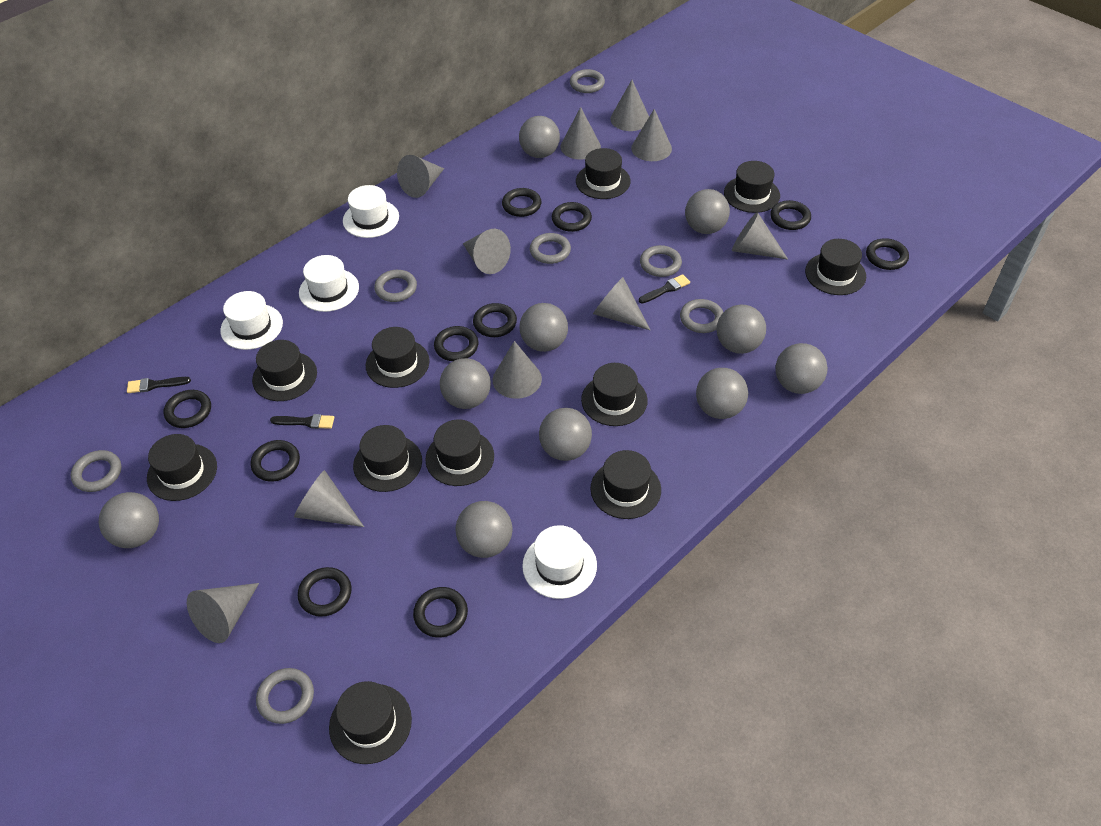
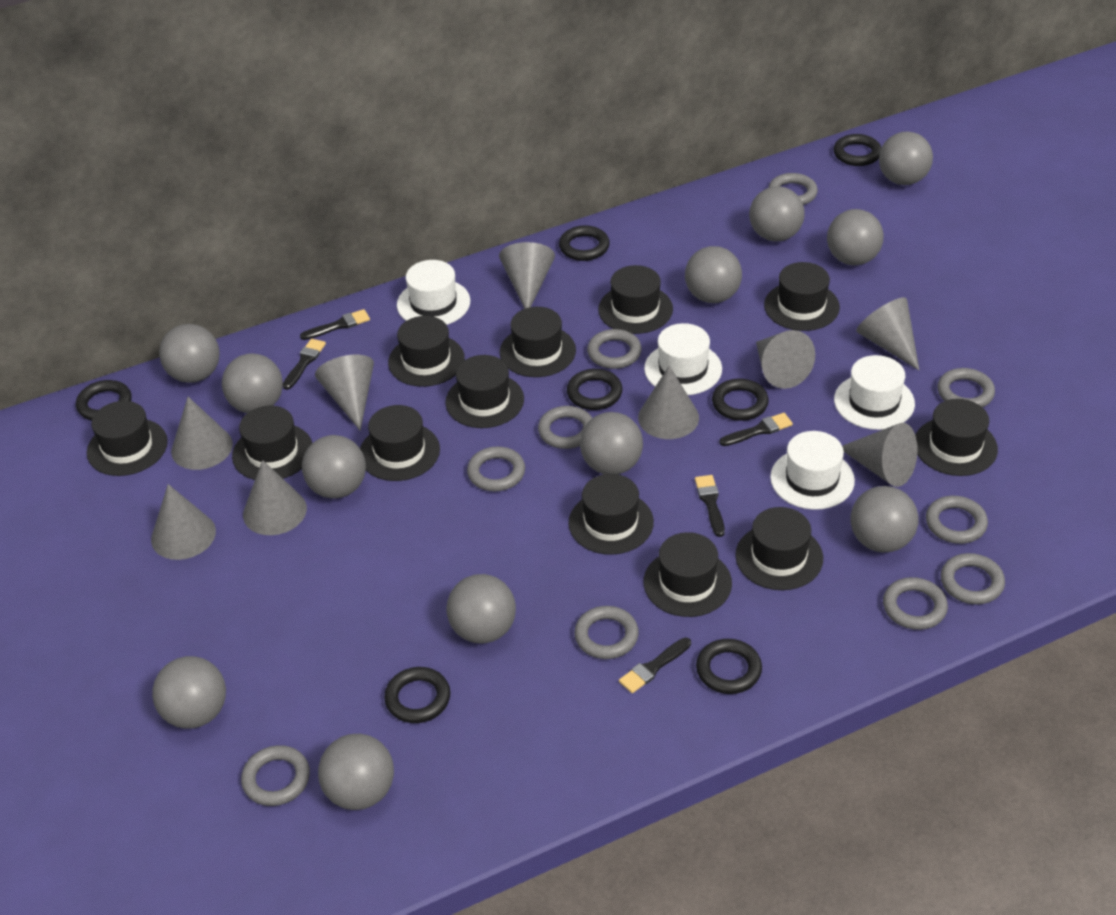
black brush: [127,377,191,393] [270,414,334,429] [639,274,690,304] = 3 -> [283,339,326,390] [300,309,370,340] [619,638,691,693] [695,475,725,537] [720,413,793,446] = 5
black hat: [147,434,217,501] [252,340,317,401] [329,681,412,764] [353,425,422,492] [366,327,430,388] [425,419,494,486] [576,148,631,199] [581,363,648,426] [590,450,661,519] [724,161,780,213] [805,239,866,295] = 11 -> [87,401,168,476] [232,406,312,480] [360,405,440,481] [388,316,465,387] [445,355,524,428] [500,307,576,377] [568,474,654,555] [598,265,673,334] [644,532,732,617] [735,507,823,590] [764,262,840,331] [915,399,998,476] = 12
black ring: [164,390,211,428] [251,440,300,482] [298,567,351,617] [413,587,468,638] [434,326,478,361] [473,303,517,337] [502,188,541,217] [552,202,592,232] [770,200,811,230] [866,238,909,270] = 10 -> [76,380,132,421] [384,667,450,723] [559,225,610,261] [567,369,622,410] [696,639,762,694] [712,379,769,421] [834,134,881,166] = 7
grey ball: [99,492,159,548] [440,358,491,409] [456,501,512,558] [519,116,560,158] [520,303,568,352] [539,408,592,461] [685,189,730,234] [696,368,748,419] [716,304,766,354] [775,343,828,394] = 10 -> [152,656,226,729] [159,324,220,383] [222,353,283,413] [302,435,366,499] [318,734,394,810] [447,574,516,644] [580,412,643,474] [685,246,742,303] [749,186,805,242] [827,209,884,266] [850,486,919,553] [879,131,933,185] = 12
grey cone: [187,583,259,643] [294,470,364,527] [397,155,444,198] [463,229,511,274] [493,341,542,399] [560,107,601,160] [593,277,650,330] [610,80,649,131] [631,109,672,161] [732,212,788,259] = 10 -> [151,484,216,560] [171,397,233,470] [243,460,307,535] [315,355,374,431] [499,242,555,309] [638,366,699,439] [756,330,815,389] [842,423,918,487] [856,297,919,370] = 9
grey ring: [71,450,121,492] [256,668,314,724] [374,270,417,302] [530,233,571,264] [570,69,605,93] [640,245,682,277] [680,299,723,333] = 7 -> [241,745,310,806] [467,447,525,491] [538,406,592,449] [574,606,639,659] [587,329,642,369] [768,173,818,205] [883,577,948,630] [926,496,988,544] [937,368,995,407] [941,553,1005,604] = 10

